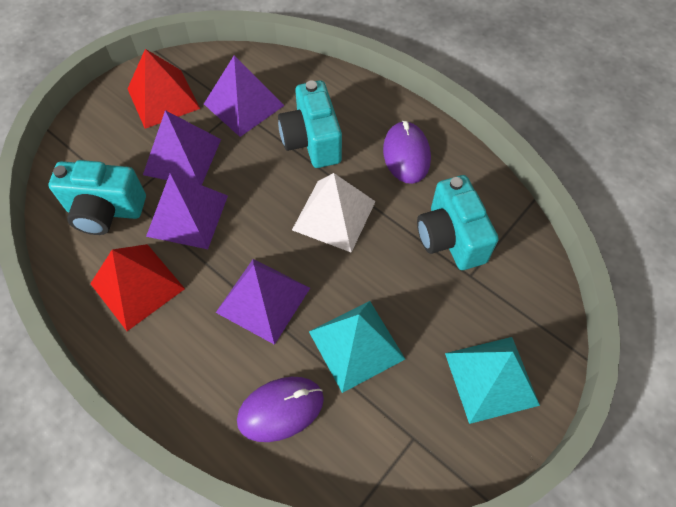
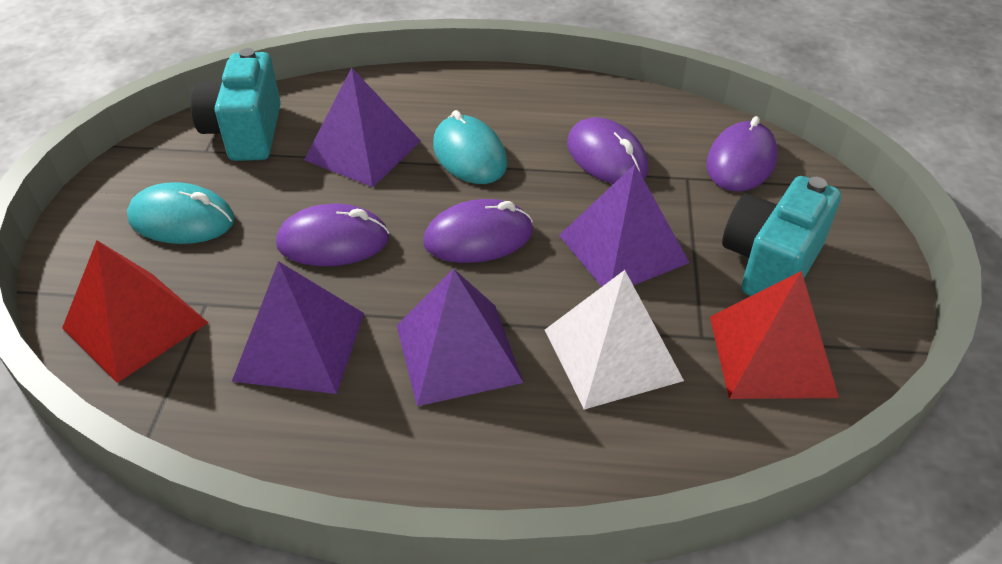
purple mouse: [237,377,324,442] [383,121,431,184] = 2 -> [276,204,389,266] [424,199,533,263] [567,117,648,184] [706,116,778,191] = 4
turquoise camera: [49,160,146,235] [278,80,342,168] [417,175,499,270] = 3 -> [190,48,281,161] [722,176,841,296] = 2
turquoise mouse: none = 0 -> [127,182,235,244] [433,110,507,184] = 2
turquoise pyramid: [309,301,405,393] [445,337,540,424] = 2 -> none = 0

